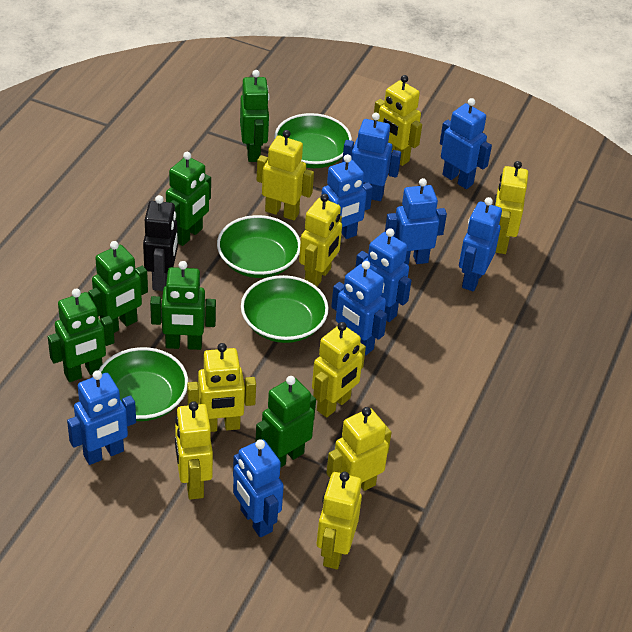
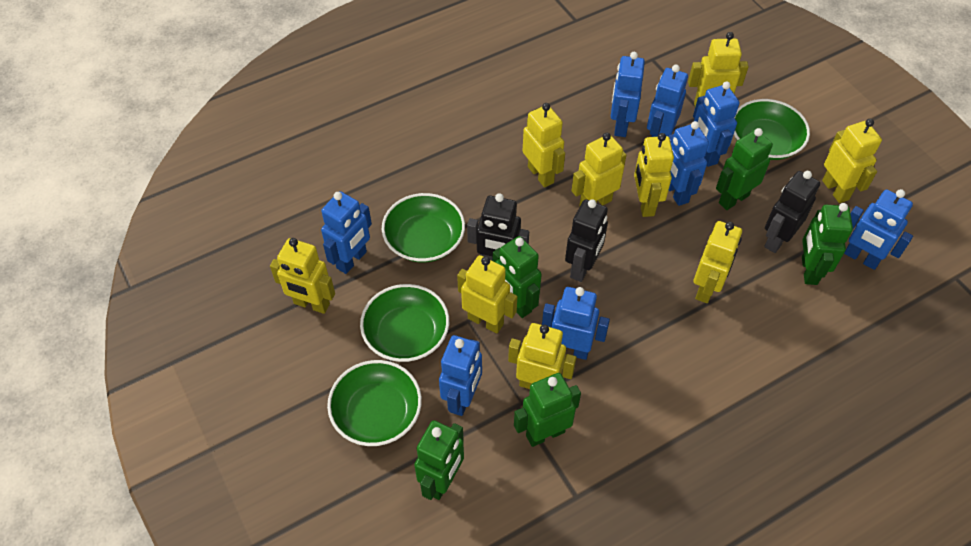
black robot: [143,195,178,291] = 1 -> [467,193,529,261] [565,199,608,282] [764,171,820,253] = 3
blue robot: [67,370,136,465] [233,439,284,537] [322,154,373,239] [331,261,387,356] [342,113,401,201] [355,228,412,322] [385,178,447,265] [440,98,492,189] [459,197,502,291] = 9 -> [321,191,372,274] [439,335,482,416] [542,287,610,360] [611,52,645,137] [647,65,688,137] [668,121,709,206] [693,81,740,167] [844,189,913,270] = 8
green robot: [48,289,114,382] [88,241,148,333] [150,261,216,350] [166,152,211,246] [240,70,270,162] [255,376,316,468] = 6 -> [414,420,464,500] [493,236,542,318] [514,373,581,447] [716,128,773,210] [802,203,853,285] = 5

